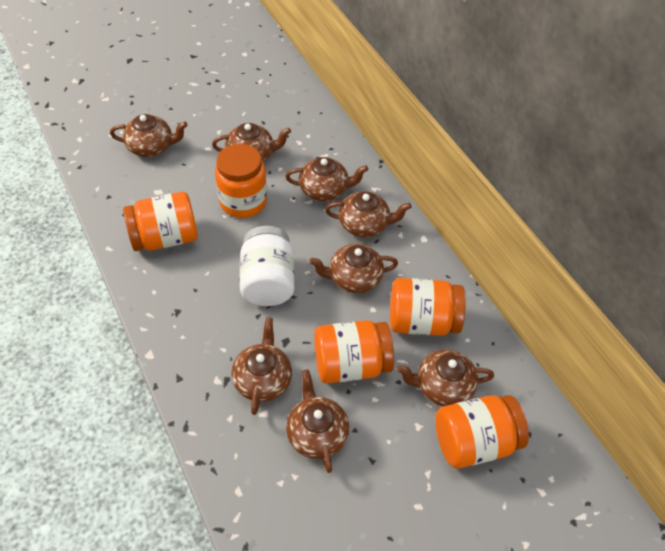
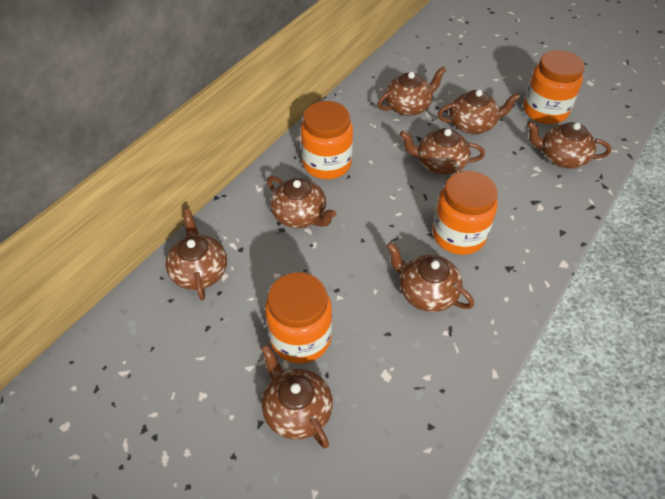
orange jar: [123,192,198,251] [215,144,267,218] [314,320,394,384] [390,278,466,336] [435,395,529,469] = 5 -> [265,272,332,364] [301,101,353,179] [433,171,498,255] [523,50,584,124] = 4
white jar: [240,226,295,306] = 1 -> none = 0

